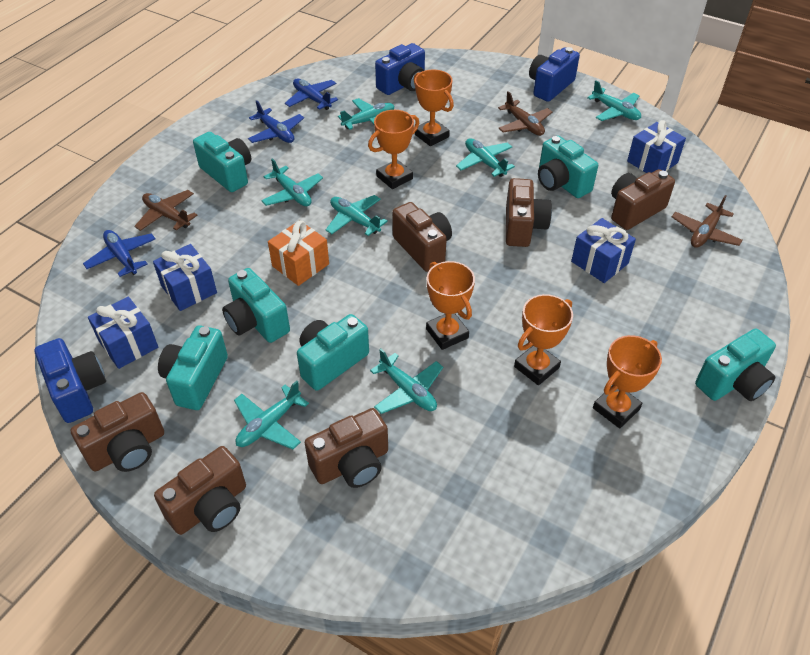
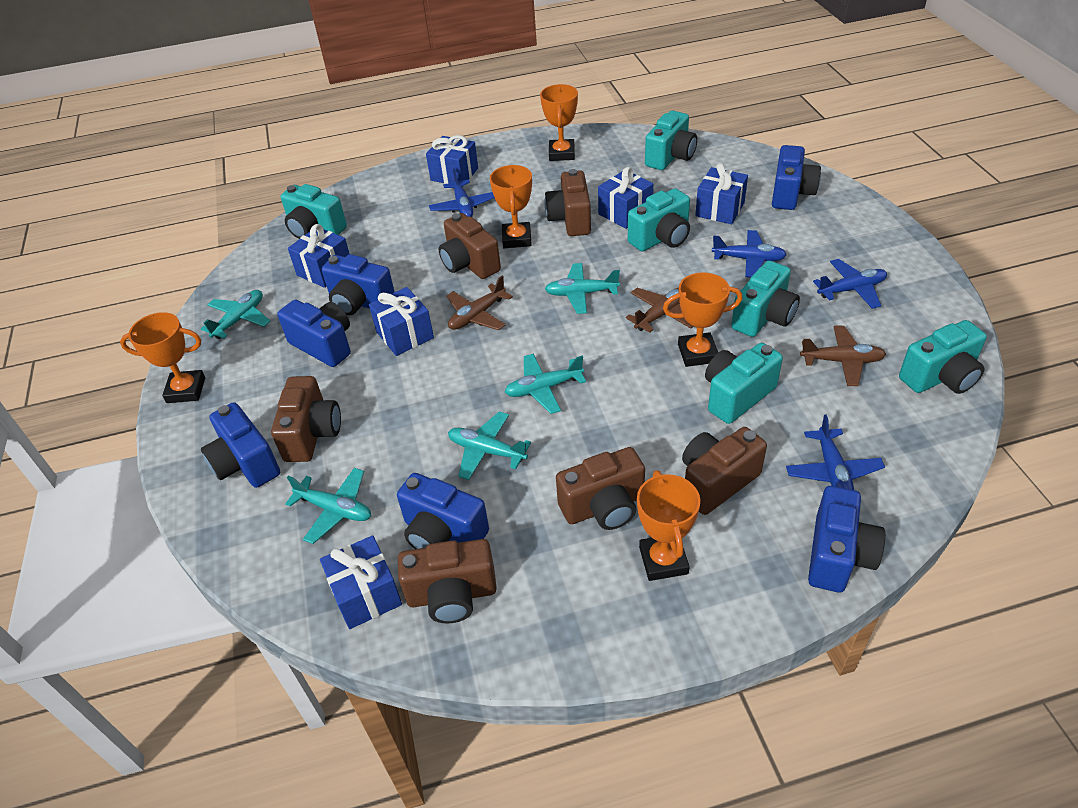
blue camera: [35,338,106,423] [375,43,425,95] [529,47,580,102] = 3 -> [201,402,280,488] [277,300,351,367] [322,254,395,316] [397,473,489,549] [772,145,821,210] [808,486,885,593] = 6
blue gift: [88,297,158,369] [153,244,217,311] [571,218,636,283] [627,120,686,173] = 4 -> [288,224,349,288] [320,535,402,629] [369,287,434,356] [426,135,478,187] [598,167,653,229] [695,163,748,224] = 6
blue plane: [83,230,156,277] [248,100,304,143] [285,78,338,110] = 3 -> [429,169,495,217] [712,230,787,278] [786,414,885,490] [813,259,887,309] = 4
orange gift: [268,220,329,286] = 1 -> none = 0
turquoise plane: [234,381,309,449] [261,158,323,206] [325,195,388,236] [338,98,394,130] [370,348,443,414] [456,138,515,177] [587,80,641,121] = 7 -> [201,290,270,339] [285,468,371,544] [448,411,531,480] [505,354,586,414] [545,263,620,314] = 5

